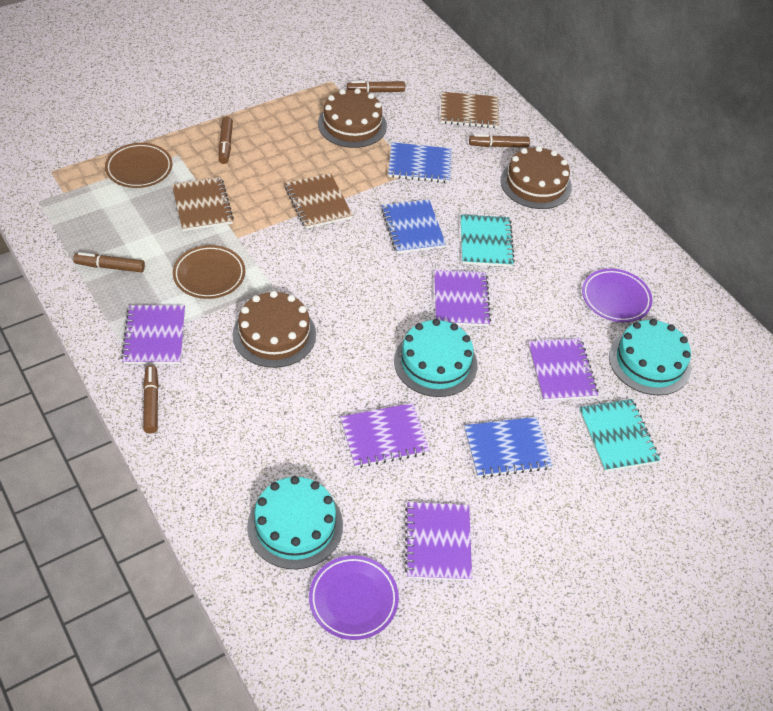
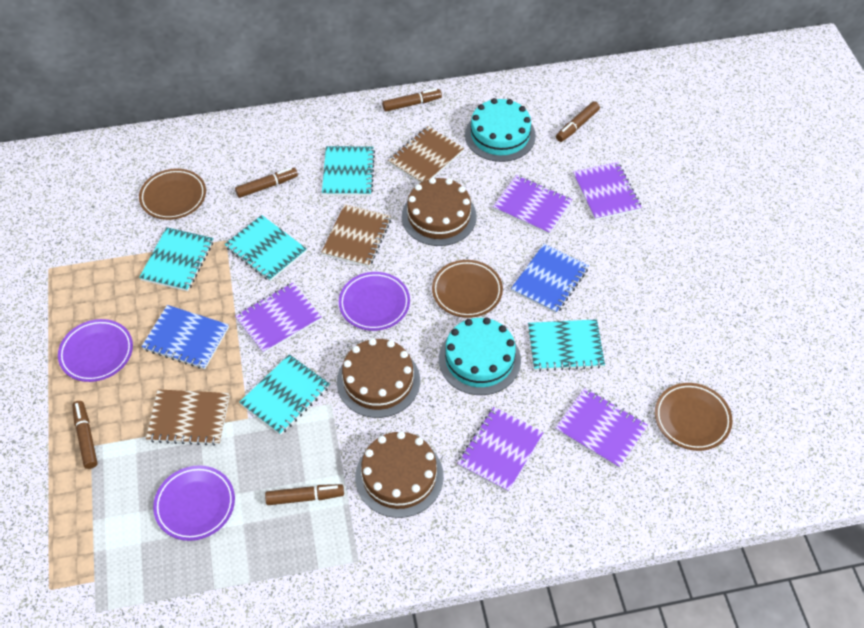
blue notebook: [381,199,446,253] [388,142,452,183] [464,417,553,478] = 3 -> [141,305,229,369] [511,244,589,314] = 2
brown plate: [105,143,172,188] [173,245,245,299] = 2 -> [139,168,206,220] [432,260,503,318] [655,383,732,451] = 3
purple plate: [309,555,399,640] [582,269,652,322] = 2 -> [58,319,133,382] [153,466,235,541] [339,272,410,331] = 3
turquoise cake: [247,476,343,569] [394,319,477,397] [609,319,691,395] = 3 -> [439,317,521,395] [465,98,536,162] = 2
turquoise notebook: [461,214,515,267] [579,399,660,472] = 2 -> [139,227,213,291] [225,215,307,282] [239,354,330,435] [322,146,375,196] [528,319,605,371] = 5

